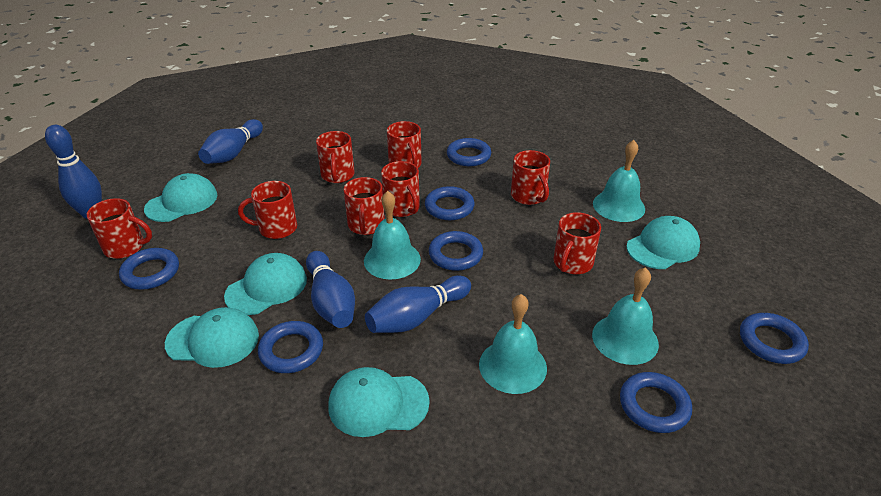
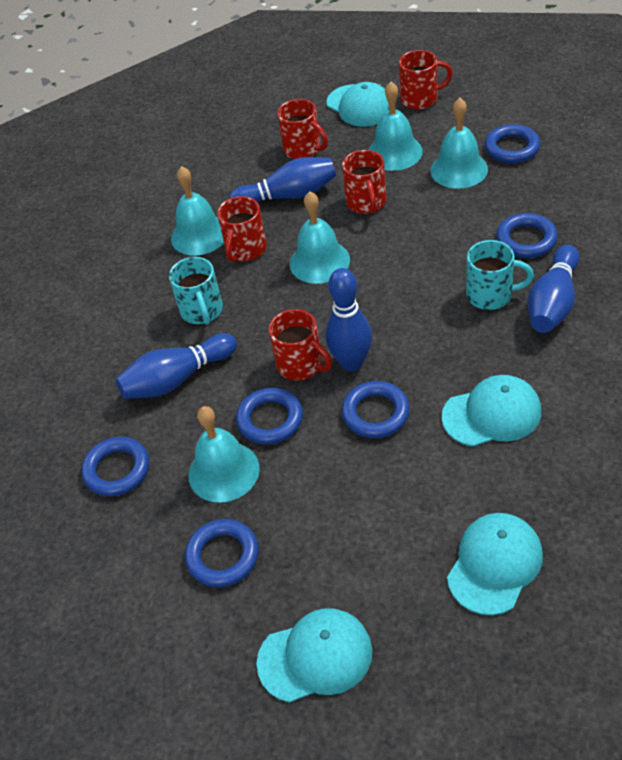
blue ring: [119,248,179,290] [258,321,323,373] [425,186,475,220] [429,231,483,271] [447,138,491,166] [620,372,692,433] [740,313,809,364] = 7 -> [81,437,149,497] [185,519,259,587] [236,388,303,445] [341,381,410,438] [485,124,540,163] [496,213,558,258] = 6
red mug: [87,198,152,259] [238,181,297,239] [316,131,355,183] [344,177,385,235] [381,161,420,217] [387,121,422,168] [511,150,550,205] [553,212,601,274] = 8 -> [217,196,267,262] [269,309,332,380] [277,99,328,159] [342,150,386,214] [399,50,453,109] = 5
turquoise bell: [364,191,421,280] [479,294,547,394] [592,267,659,365] [593,140,645,222] = 4 -> [171,166,224,256] [188,406,260,502] [290,191,350,284] [368,82,423,171] [430,98,488,189] = 5
turquoise cap: [144,173,218,222] [165,307,259,368] [224,253,307,315] [328,367,430,437] [626,216,700,269] = 5 -> [256,608,372,703] [326,82,389,127] [442,375,541,447] [447,513,543,615] = 4
turquoise mug: none = 0 -> [169,257,223,325] [466,240,534,310] = 2

